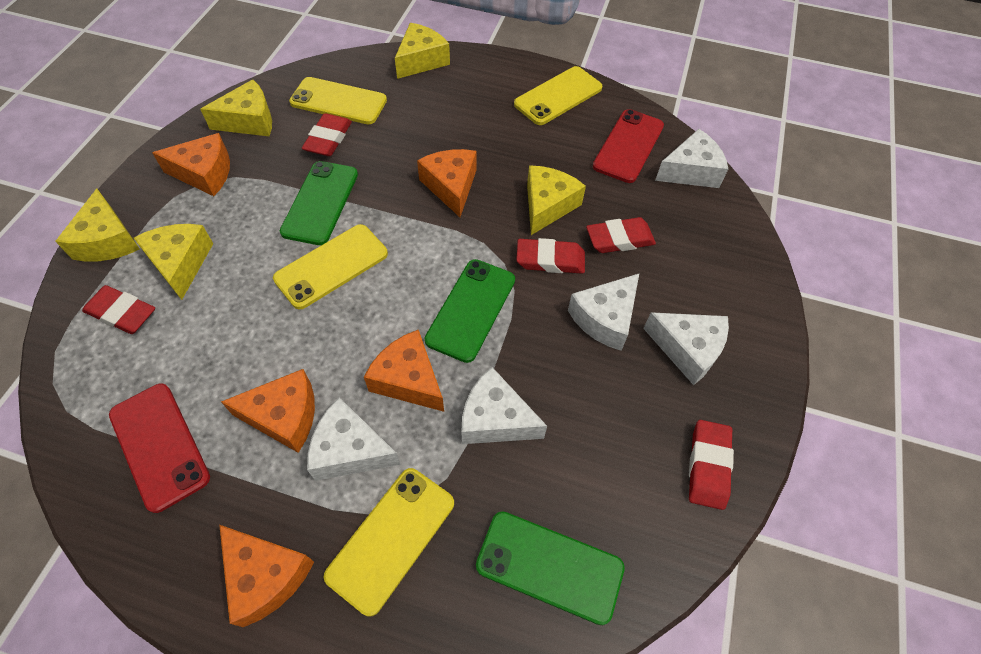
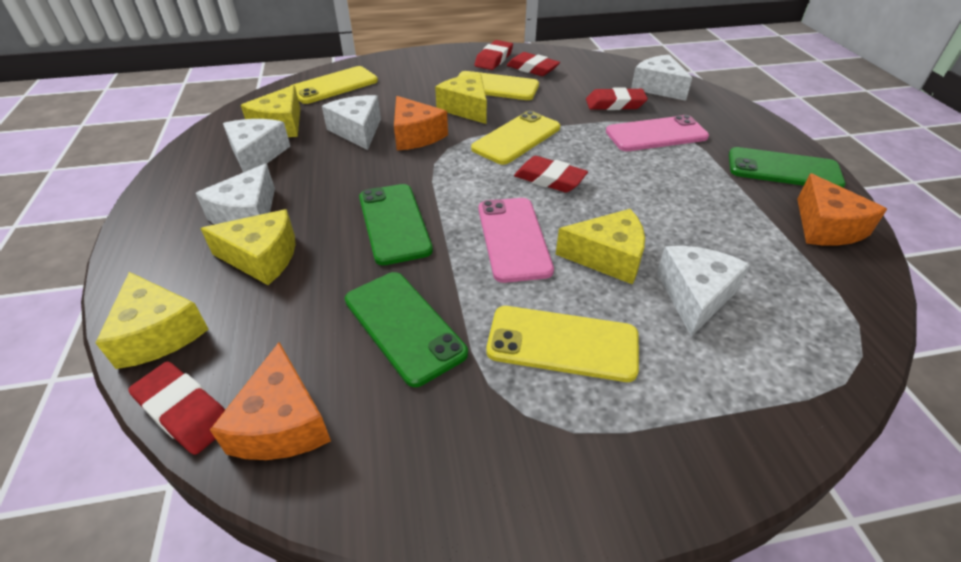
orange cheese: [152,133,230,196] [219,525,314,627] [221,369,315,453] [364,330,444,412] [417,149,476,217] = 5 -> [210,342,331,460] [394,96,448,150] [797,173,887,246] = 3
pink phone: none = 0 -> [479,198,554,283] [606,115,709,151] = 2
red phone: [109,384,210,513] [593,109,664,183] = 2 -> none = 0

